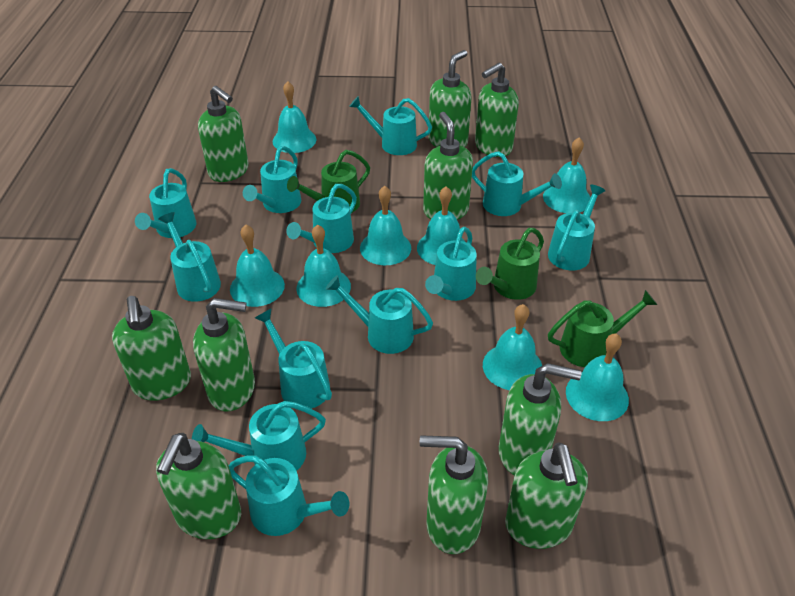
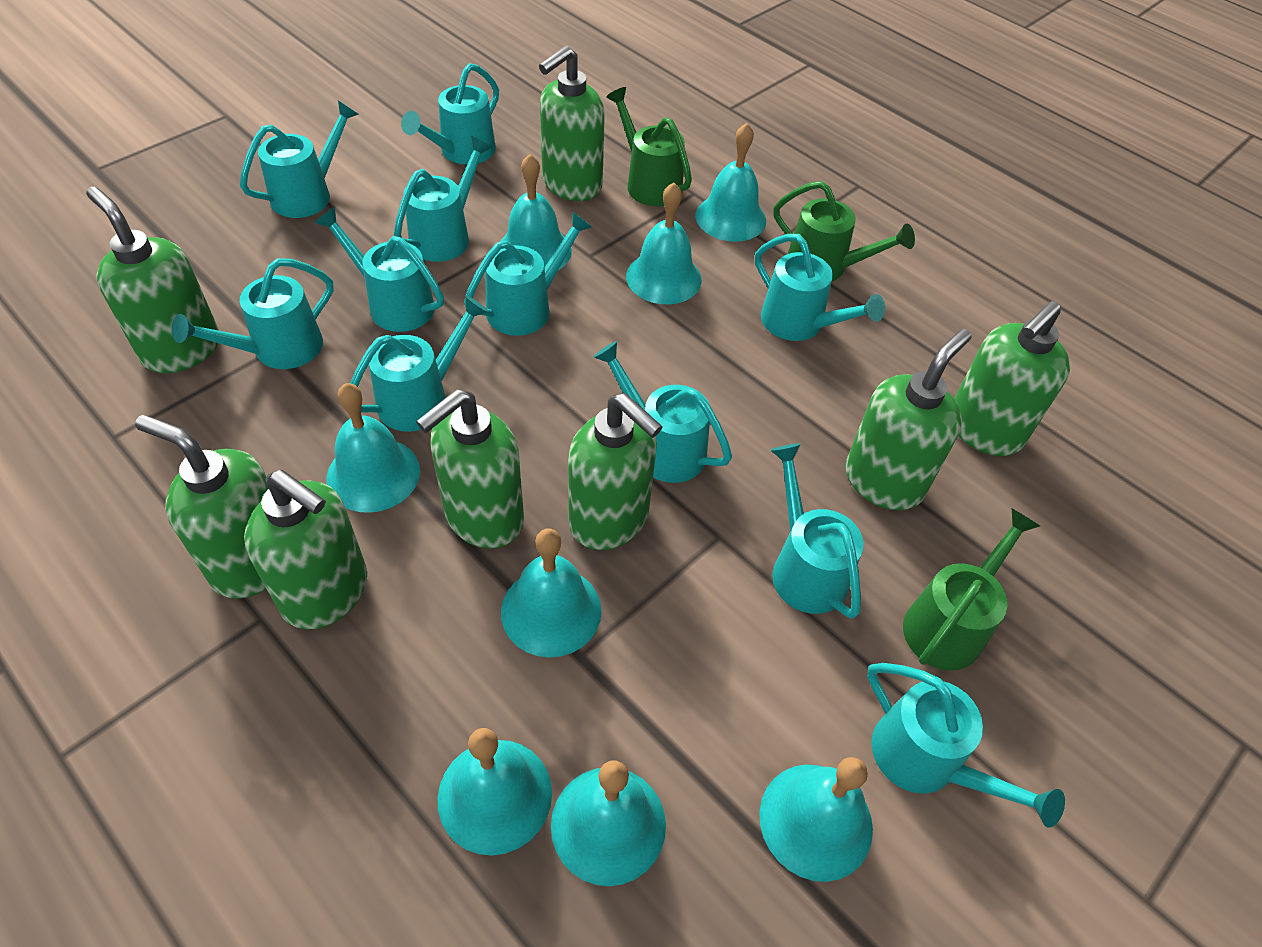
green soap dispenser: [112,296,191,401] [156,433,241,539] [193,298,255,412] [198,86,249,182] [420,436,488,554] [423,112,473,220] [428,50,472,147] [475,63,519,157] [499,363,582,475] [505,442,588,549] = 10 -> [86,187,219,373] [135,415,269,599] [244,470,367,629] [416,389,524,549] [539,46,605,201] [568,393,663,550] [846,329,972,510] [954,301,1070,456] = 8
turquoise watering can: [135,168,197,238] [159,212,221,302] [192,401,326,471] [229,455,349,536] [243,146,301,213] [255,308,332,408] [286,184,357,253] [325,275,433,354] [349,96,432,155] [425,227,477,301] [472,151,562,216] [548,185,605,270] = 12 -> [171,258,333,369] [240,100,359,218] [315,207,444,332] [350,295,489,432] [394,136,492,262] [401,63,499,164] [464,211,592,336] [593,341,732,483] [755,234,885,341] [770,443,864,619] [867,663,1065,828] = 11

